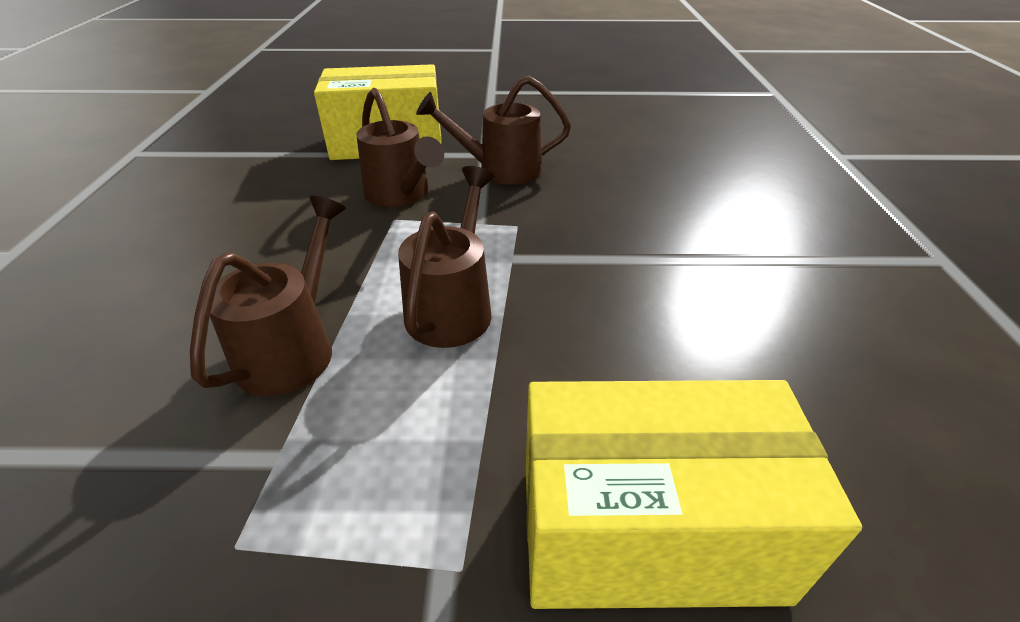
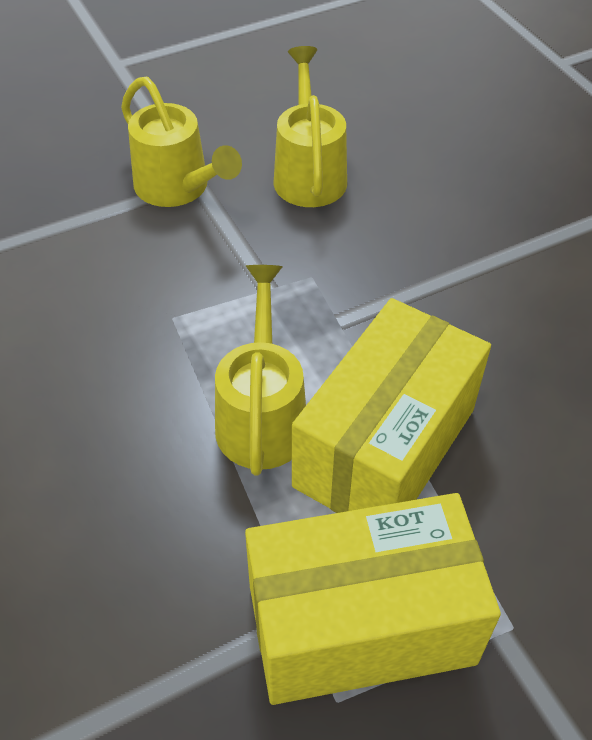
brown watering can: [190,196,346,396] [356,88,444,207] [398,166,495,348] [416,76,571,185] = 4 -> none = 0
yellow watering can: none = 0 -> [121,76,242,207] [215,265,306,476] [273,46,347,207] = 3

